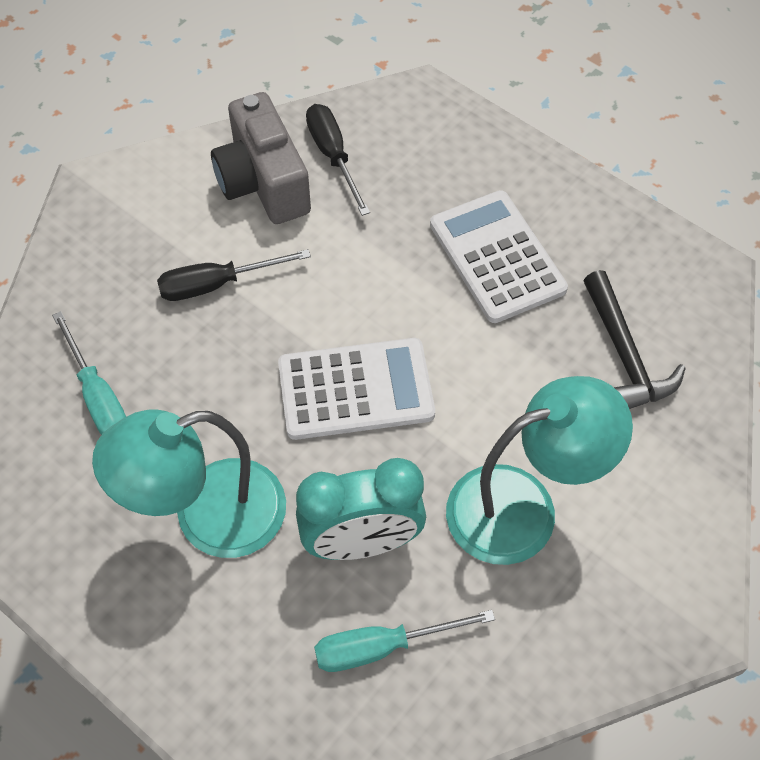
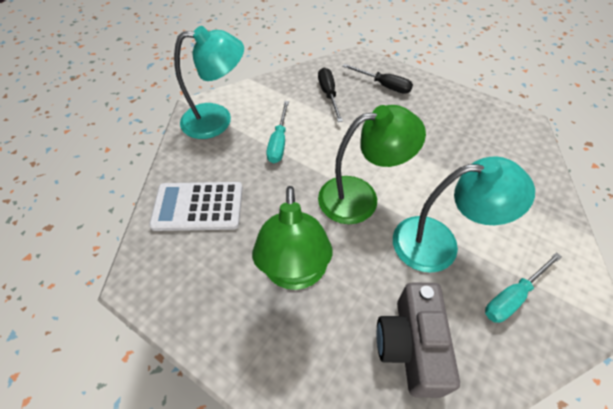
black hammer: [583,270,686,409] = 1 -> none = 0
green lamp: none = 0 -> [252,186,333,290] [318,105,426,224] = 2
turquoise clock: [296,458,426,560] = 1 -> none = 0
white calculator: [278,338,435,440] [430,190,568,323] = 2 -> [149,182,243,231] = 1

